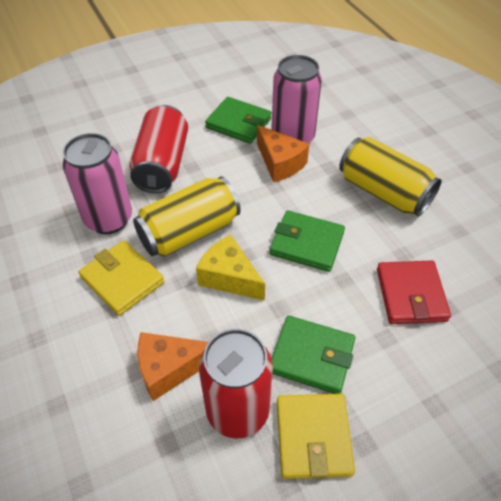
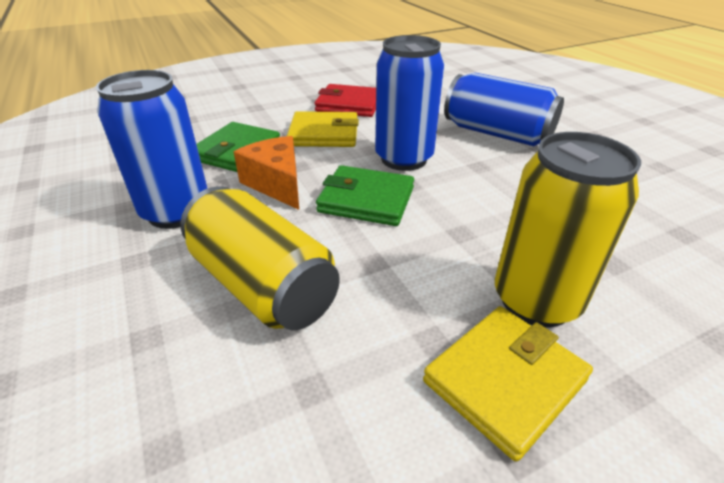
blue can: none = 0 -> [96,70,208,229] [375,35,444,171] [444,73,564,146] = 3
green wallet: [205,97,272,144] [270,210,345,272] [271,316,355,394] = 3 -> [196,122,280,172] [316,165,414,226] = 2
orange cheese: [137,332,208,401] [257,125,309,182] = 2 -> [234,136,299,210] = 1
pink can: [62,133,132,234] [271,55,322,144] = 2 -> none = 0
red can: [129,105,188,193] [199,329,273,438] = 2 -> none = 0
yellow cheese: [196,234,265,301] = 1 -> none = 0

